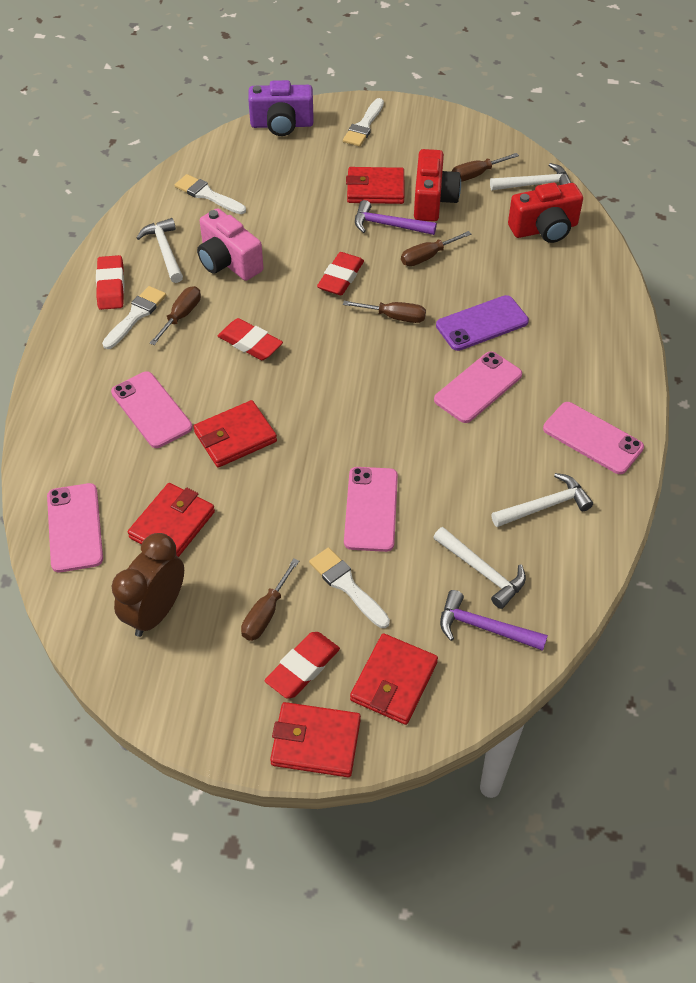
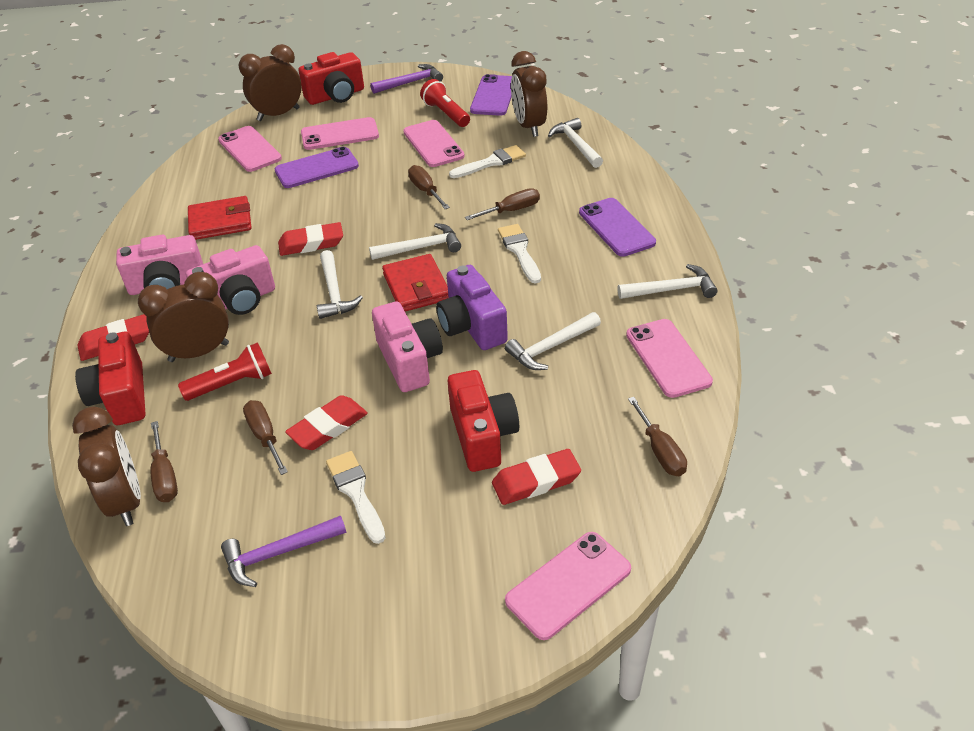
brown clock: [112,533,184,637] = 1 -> [72,407,141,526] [138,272,229,362] [239,44,302,121] [511,51,547,137] = 4
pink camera: [197,208,263,281] = 1 -> [116,235,203,295] [186,245,275,315] [372,301,443,392] = 3
purple phone: [436,295,529,351] = 1 -> [275,147,359,188] [470,74,512,116] [579,198,656,257] = 3
red camera: [414,149,461,222] [508,182,583,243] = 2 -> [75,332,145,425] [299,52,364,105] [447,370,519,472] = 3
red flashlight: none = 0 -> [178,342,272,401] [420,79,470,127] = 2
red wallet: [128,483,215,557] [193,400,277,467] [270,702,361,777] [346,167,404,204] [350,633,438,725] = 5 -> [188,196,252,240] [382,254,449,311] = 2
white brush: [102,286,166,349] [175,174,246,214] [309,547,390,628] [343,98,384,147] = 4 -> [326,451,386,544] [449,145,526,178] [498,224,541,284] = 3
white hammer: [137,218,183,283] [433,527,526,609] [490,163,571,190] [491,473,593,527] = 4 -> [317,250,363,319] [369,223,461,260] [505,312,601,370] [548,118,603,168] [617,264,718,299] = 5

